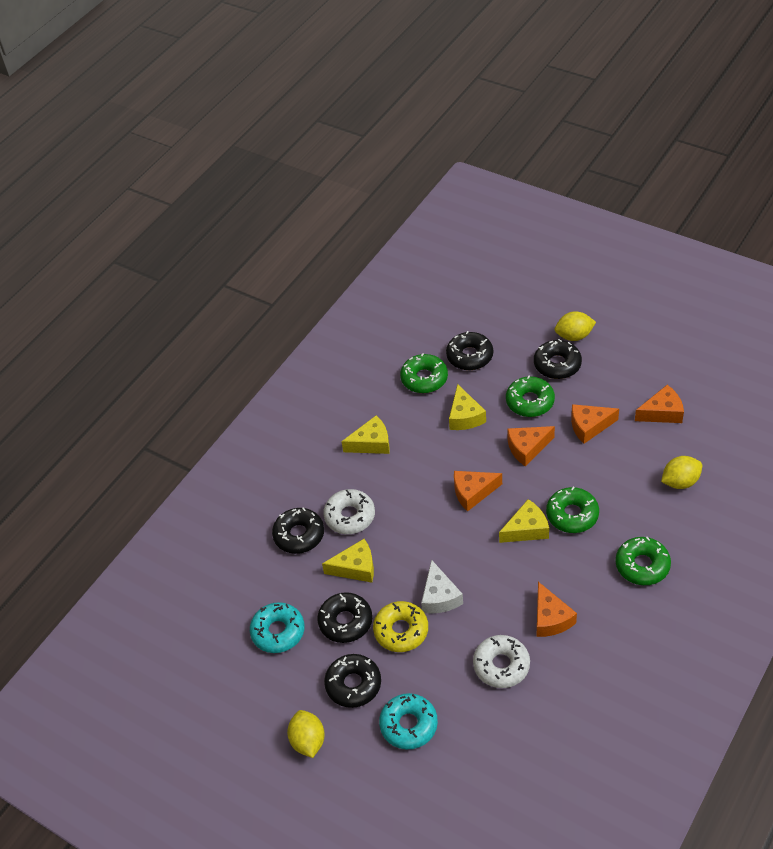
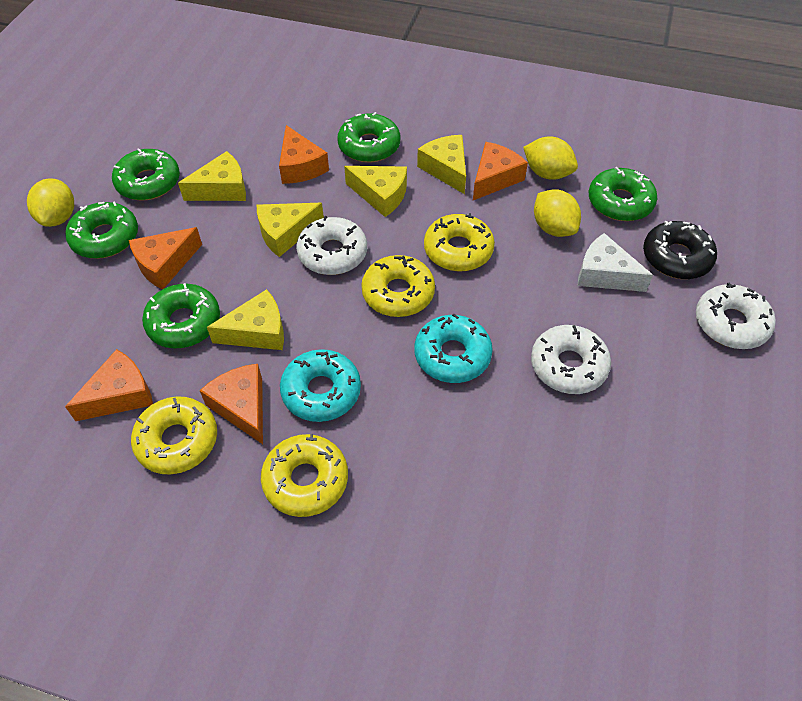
black donut: [272,507,324,554] [317,592,372,643] [324,654,381,708] [446,331,493,370] [534,339,582,379] = 5 -> [643,220,717,279] = 1
green donut: [400,353,448,393] [506,376,555,417] [546,487,599,533] [616,537,671,585] = 4 -> [65,201,138,259] [112,148,180,200] [142,283,220,348] [337,112,400,162] [589,167,657,221] = 5
white donut: [323,489,375,534] [473,635,530,688] = 2 -> [296,216,367,275] [531,325,611,394] [696,282,776,349] = 3
yellow cheese: [322,539,374,583] [341,416,389,454] [449,384,486,430] [499,499,549,543] = 4 -> [178,151,246,201] [207,289,284,350] [257,203,324,257] [344,166,407,217] [417,135,466,194] = 5
yellow donut: [373,601,428,652] = 1 -> [131,396,217,474] [261,434,348,517] [361,255,435,317] [424,213,495,271] = 4

